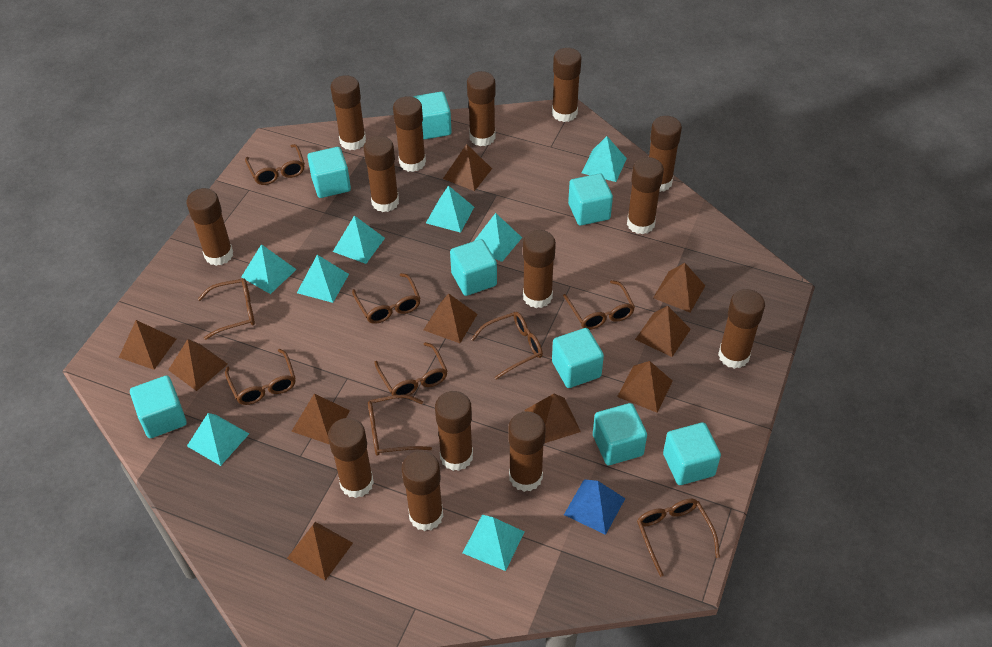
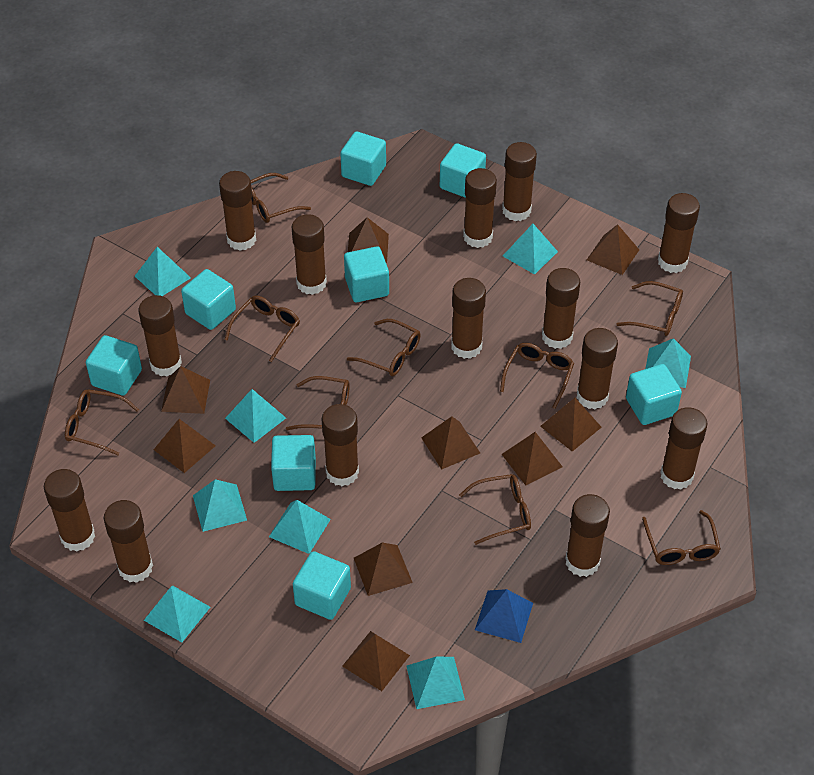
brown pyramid: [119,320,176,370] [168,339,228,391] [287,522,353,581] [291,394,350,445] [424,294,477,343] [443,144,492,191] [524,394,581,443] [617,361,673,412] [635,306,691,357] [653,263,705,313] = 10 -> [153,419,216,473] [161,366,210,414] [342,631,410,691] [348,217,389,263] [354,543,413,596] [421,416,480,470] [502,432,563,485] [540,398,602,452] [587,224,639,275] = 9

